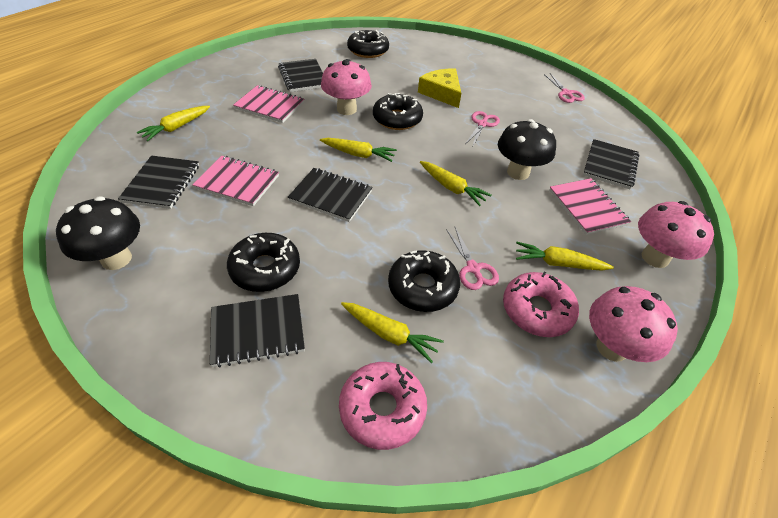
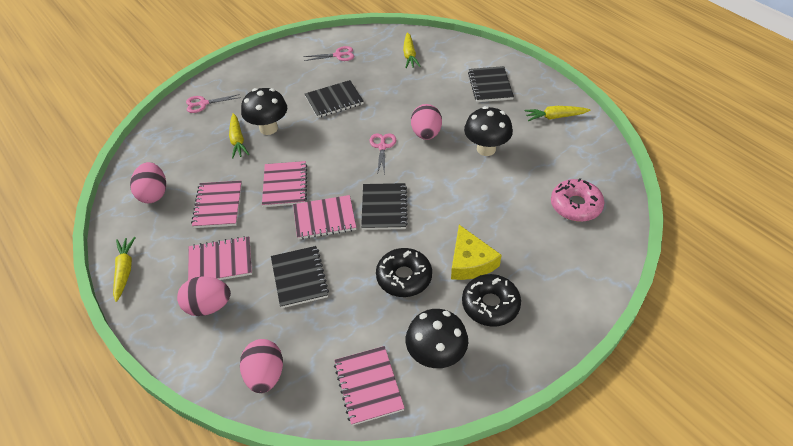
black donut: [227,233,300,292] [347,30,389,58] [373,93,423,130] [388,250,460,312] = 4 -> [376,248,432,297] [462,274,521,327] = 2
black mushroom: [56,196,140,270] [498,119,556,180] = 2 -> [241,88,287,135] [406,309,468,368] [464,106,513,156] = 3
black notebook: [118,155,199,209] [210,294,305,368] [278,59,323,92] [288,168,373,222] [583,139,639,189] = 5 -> [271,246,329,308] [305,80,364,118] [361,183,408,230] [468,66,514,102] = 4
pink donut: [339,362,427,450] [503,272,579,337] = 2 -> [551,178,604,222] = 1
pink egg: none = 0 -> [130,162,166,203] [177,277,231,316] [240,339,283,393] [411,104,442,140] = 4
pink mushroom: [321,59,372,115] [589,286,678,362] [638,201,714,268] = 3 -> none = 0
pink notebook: [192,156,279,206] [233,85,304,123] [549,178,631,235] = 3 -> [188,236,252,280] [191,181,242,228] [262,161,308,207] [293,195,356,240] [334,346,405,426] = 5
yellow carrot: [137,106,210,141] [320,138,397,162] [341,302,444,363] [420,161,492,206] [516,242,614,271] = 5 -> [113,237,136,302] [229,113,249,159] [403,32,421,68] [524,106,590,121] = 4

